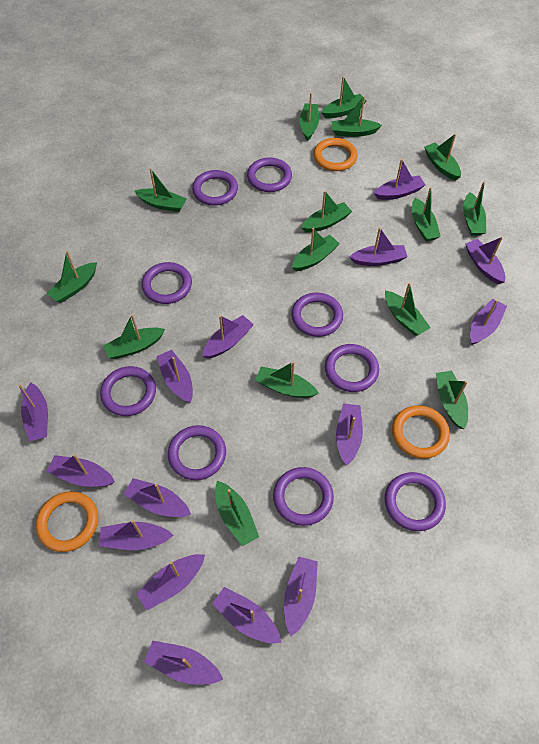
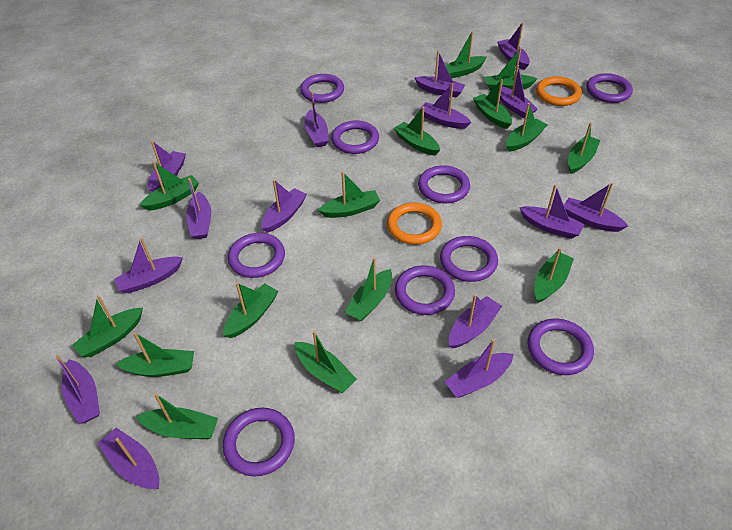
orange ring: [36,491,98,552] [313,138,357,171] [392,405,450,459] = 3 -> [387,203,442,245] [536,76,582,106] = 2

